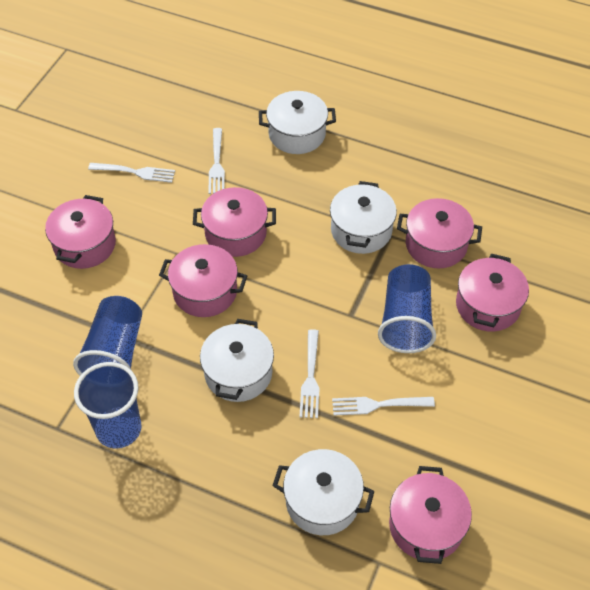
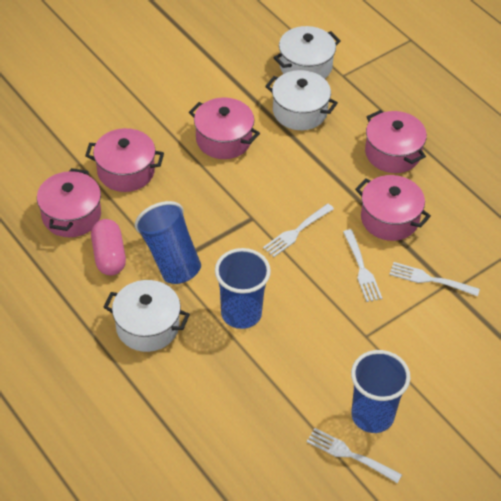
pink capsule: none = 0 -> [91,219,126,276] = 1
pink pot: [45,195,116,269] [159,244,247,317] [193,187,276,257] [389,466,472,564] [397,198,482,268] [456,253,529,332] = 6 -> [37,168,101,237] [85,128,164,192] [189,97,260,159] [355,175,431,241] [365,110,427,173] = 5
white pot: [200,319,274,402] [259,91,336,154] [273,449,374,535] [330,181,397,254] = 4 -> [104,280,190,352] [265,70,338,130] [273,26,340,79] = 3

